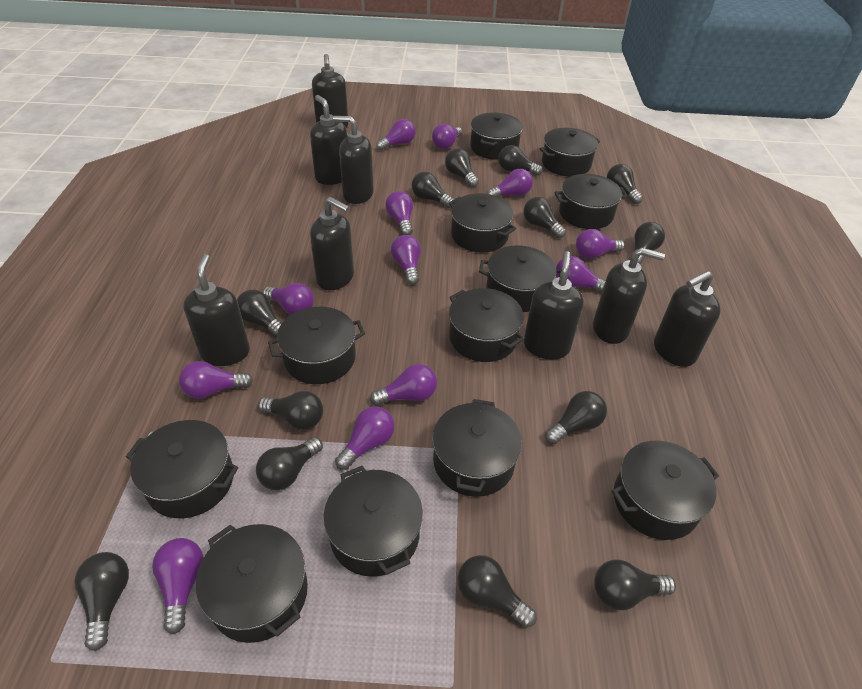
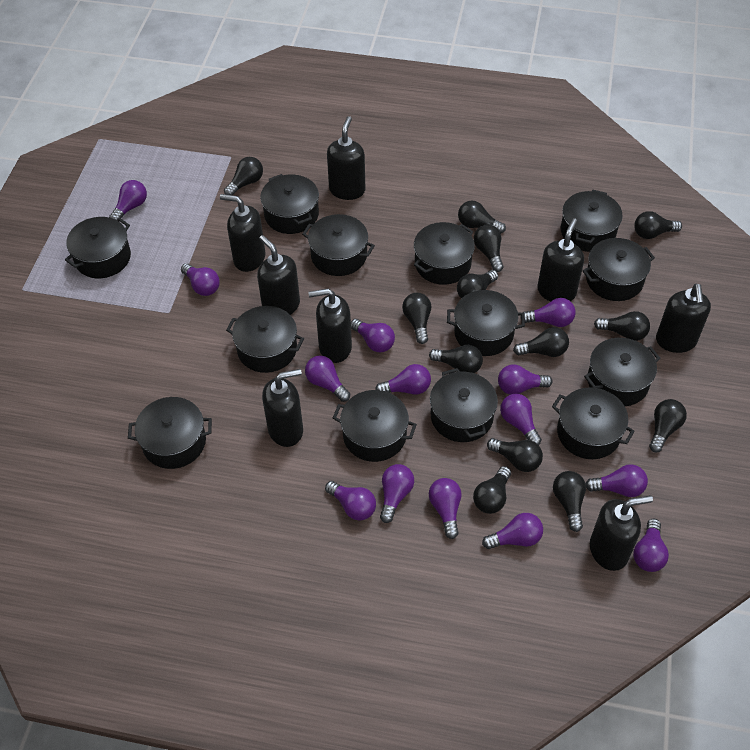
black pot: [126,420,238,518] [196,524,308,643] [268,307,365,384] [323,466,423,577] [432,399,522,497] [449,193,516,252] [449,288,524,362] [470,112,523,160] [479,245,561,312] [540,128,600,176] [554,174,628,229] [612,440,719,540] = 12 -> [65,217,131,278] [128,397,212,469] [226,306,304,373] [260,174,319,234] [302,214,375,276] [333,390,417,462] [414,222,475,285] [430,368,498,442] [447,290,525,356] [552,387,635,459] [561,190,623,252] [582,238,655,301] [584,338,660,406] = 13
purple light bulb: [152,538,203,634] [179,361,253,399] [263,283,314,315] [335,406,395,470] [370,364,437,406] [376,119,415,150] [385,191,413,235] [391,235,421,285] [432,124,462,149] [486,169,533,197] [556,256,605,292] [576,229,625,259] = 12 -> [109,180,147,220] [181,263,220,296] [305,355,350,402] [325,481,376,521] [351,319,395,352] [375,364,431,395] [380,464,414,523] [429,478,462,539] [482,513,543,549] [498,365,552,395] [500,394,542,445] [520,298,576,327] [586,464,648,497] [633,519,669,572] = 14

